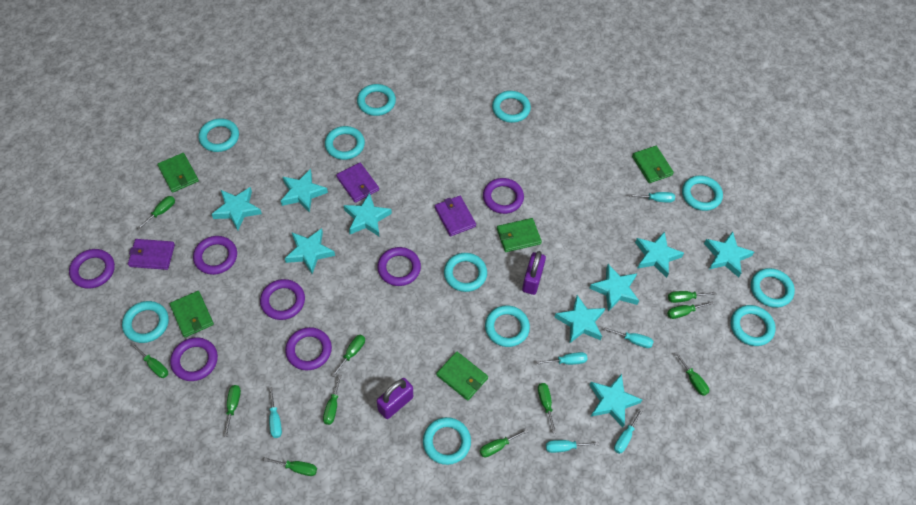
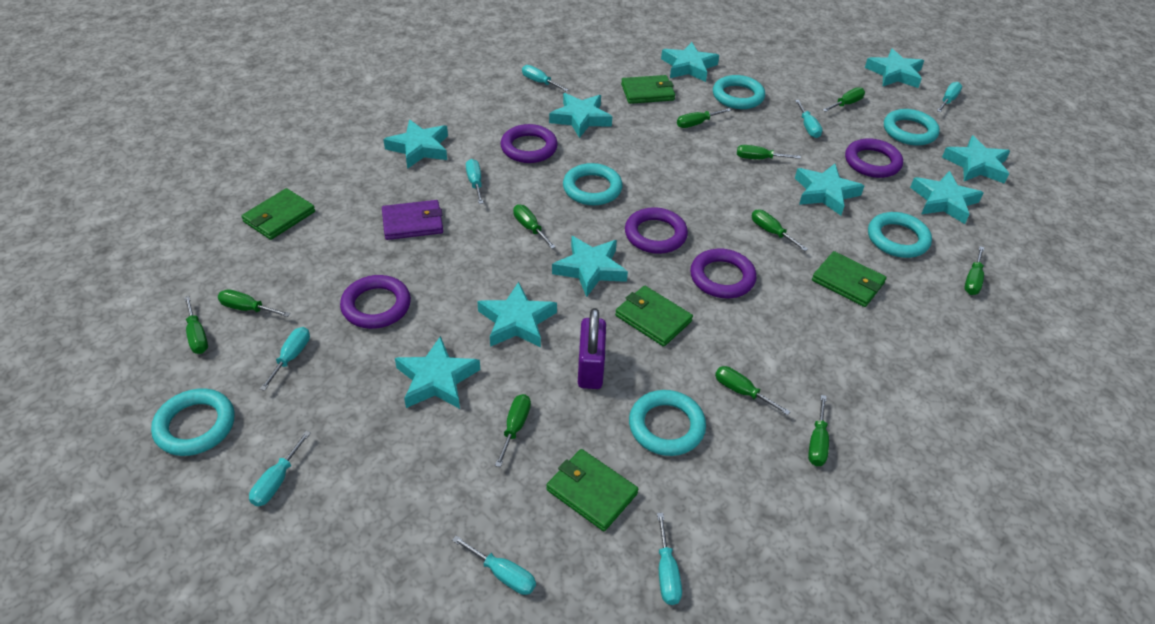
purple padlock: [377,378,413,419] [522,251,546,295] = 2 -> [578,308,606,389] = 1
purple ring: [69,249,115,289] [170,337,218,381] [193,236,237,275] [260,279,305,320] [285,327,332,371] [377,247,421,286] [483,178,524,214] = 7 -> [340,275,411,329] [500,124,558,163] [625,207,688,254] [690,248,757,298] [845,138,903,178] = 5
purple wallet: [128,239,175,270] [336,162,379,203] [435,196,476,236] = 3 -> [382,200,443,240] = 1
turquoise ring: [122,301,169,343] [199,118,239,152] [325,126,365,160] [357,84,396,116] [423,417,471,465] [444,253,487,292] [485,305,530,347] [492,91,531,123] [682,175,723,211] [731,305,776,346] [751,268,795,308] = 11 -> [151,389,235,456] [563,163,623,205] [629,390,706,456] [713,75,765,109] [868,212,932,258] [884,109,940,146] = 6
turquoise screwdriver: [269,387,282,438] [537,352,587,365] [546,440,599,453] [604,327,653,348] [614,408,643,454] [629,192,675,203] = 6 -> [249,431,311,506] [260,327,310,391] [452,536,536,595] [466,159,483,204] [522,65,569,92] [657,513,682,605] [795,100,823,138] [937,82,962,112] = 8
turquoise star: [211,187,262,230] [281,169,328,213] [285,228,335,274] [344,193,392,236] [554,295,605,343] [589,264,639,312] [589,374,642,428] [635,231,684,278] [704,231,754,277] = 9 -> [383,120,448,169] [395,336,480,409] [477,282,557,348] [549,93,612,138] [552,236,628,297] [661,42,719,82] [795,164,864,216] [865,48,924,88] [910,171,983,224] [942,136,1010,184] = 10

